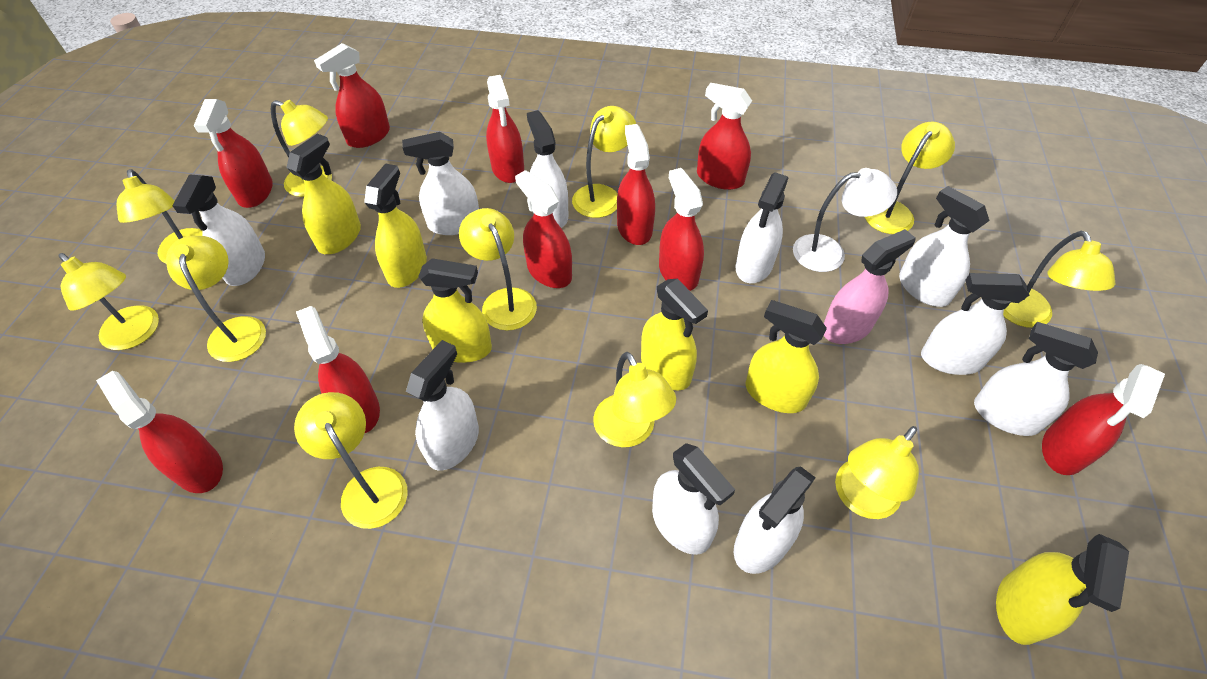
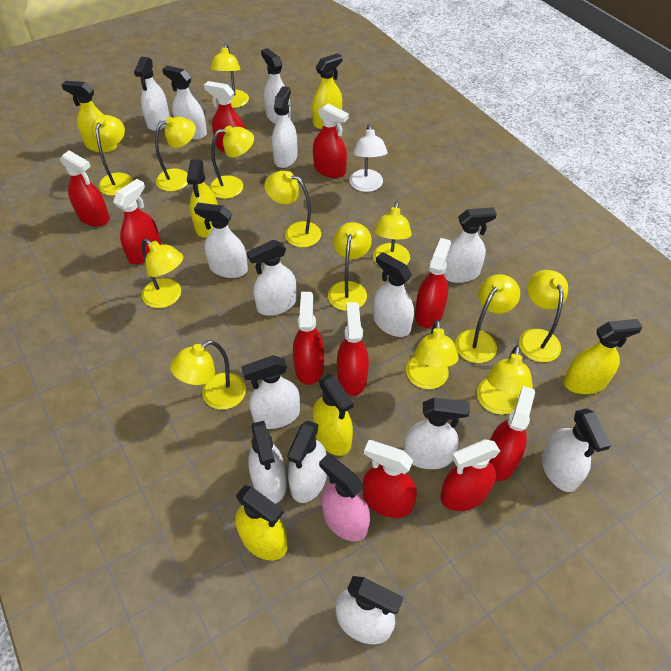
white spray bottle: [172,174,265,286] [402,132,479,235] [406,340,479,471] [527,110,568,228] [652,443,735,555] [734,466,816,574] [736,173,788,283] [899,186,990,307] [921,273,1029,375] [974,322,1098,436] = 10 -> [134,57,170,131] [162,66,207,139] [194,203,248,278] [241,355,300,429] [247,240,297,316] [248,421,287,504] [261,48,291,124] [272,86,298,168] [287,420,327,503] [335,576,404,644] [374,252,414,337] [404,398,470,469] [444,207,497,283] [542,408,611,492] = 14
yellow lamp: [58,253,159,350] [116,169,202,264] [166,236,266,362] [271,100,332,197] [294,392,408,529] [459,208,537,331] [572,106,636,218] [593,352,676,447] [835,426,919,519] [865,121,955,234] [1003,231,1116,328] = 11 -> [92,115,133,196] [142,239,183,308] [155,117,196,191] [170,340,246,410] [209,126,254,199] [210,44,249,108] [264,171,321,247] [328,222,372,311] [373,201,412,267] [406,320,459,389] [455,274,520,363] [477,345,533,415] [519,270,568,362] = 13

